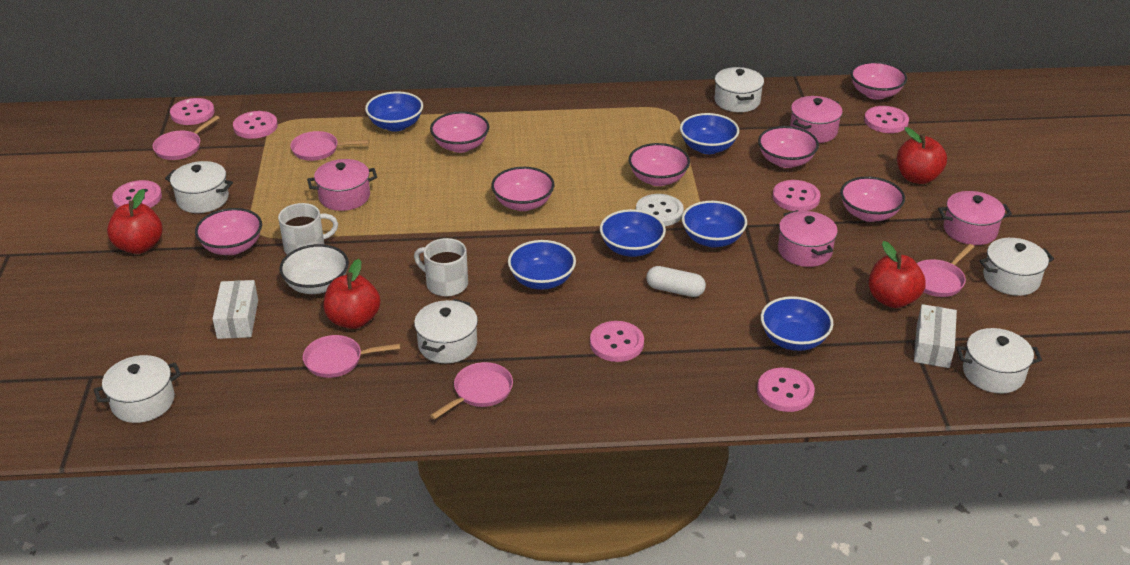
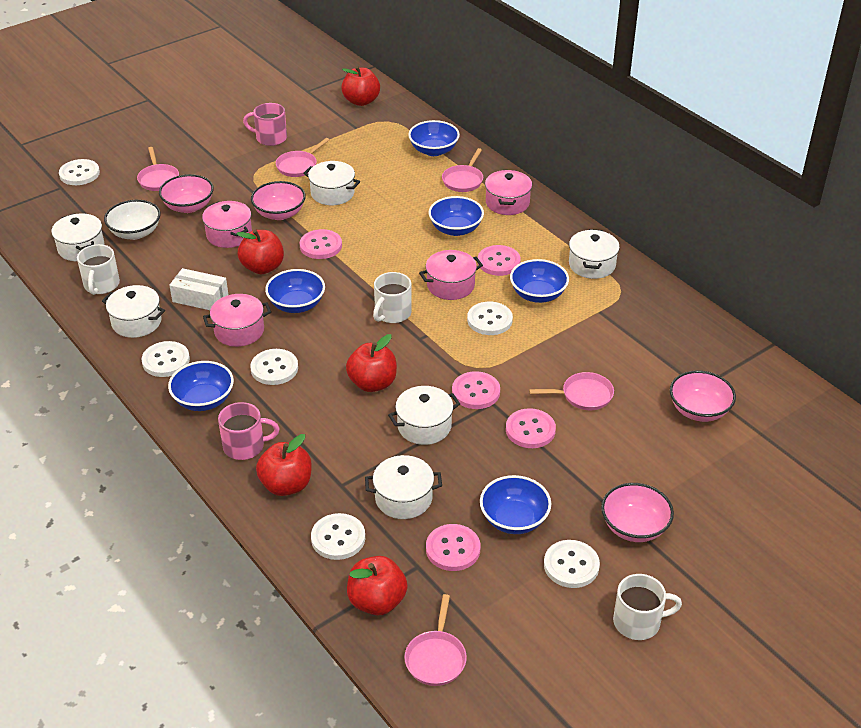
pink bowl: [195,208,262,255] [430,111,489,153] [491,167,554,211] [629,143,690,186] [758,126,819,168] [840,176,905,222] [851,61,907,100] = 7 -> [159,174,214,213] [251,181,306,220] [601,483,674,542] [670,371,736,422] = 4
pink button: [112,180,162,208] [170,98,215,125] [233,111,278,139] [590,321,644,362] [757,368,815,412] [773,180,821,211] [864,106,909,133] = 7 -> [300,229,342,259] [426,524,480,571] [452,371,500,409] [478,245,521,276] [506,408,556,448] = 5
pink mug: none = 0 -> [218,402,279,460] [243,103,287,146] = 2
red apple: [107,189,163,254] [323,259,380,329] [869,241,926,308] [897,127,947,184] = 4 -> [236,230,284,274] [256,434,312,496] [341,66,380,106] [346,334,397,392] [347,556,407,615] = 5
white box: [212,280,258,339] [914,304,957,368] = 2 -> [169,268,228,310] = 1
white button: [636,194,684,226] = 1 -> [59,159,100,185] [141,341,190,377] [250,349,298,385] [311,513,365,560] [467,302,513,335] [544,540,600,588] = 6
white capsule: [646,266,706,297] = 1 -> none = 0
white mug: [278,203,338,255] [414,238,468,296] = 2 -> [77,244,120,295] [373,272,412,323] [613,574,682,640] = 3

